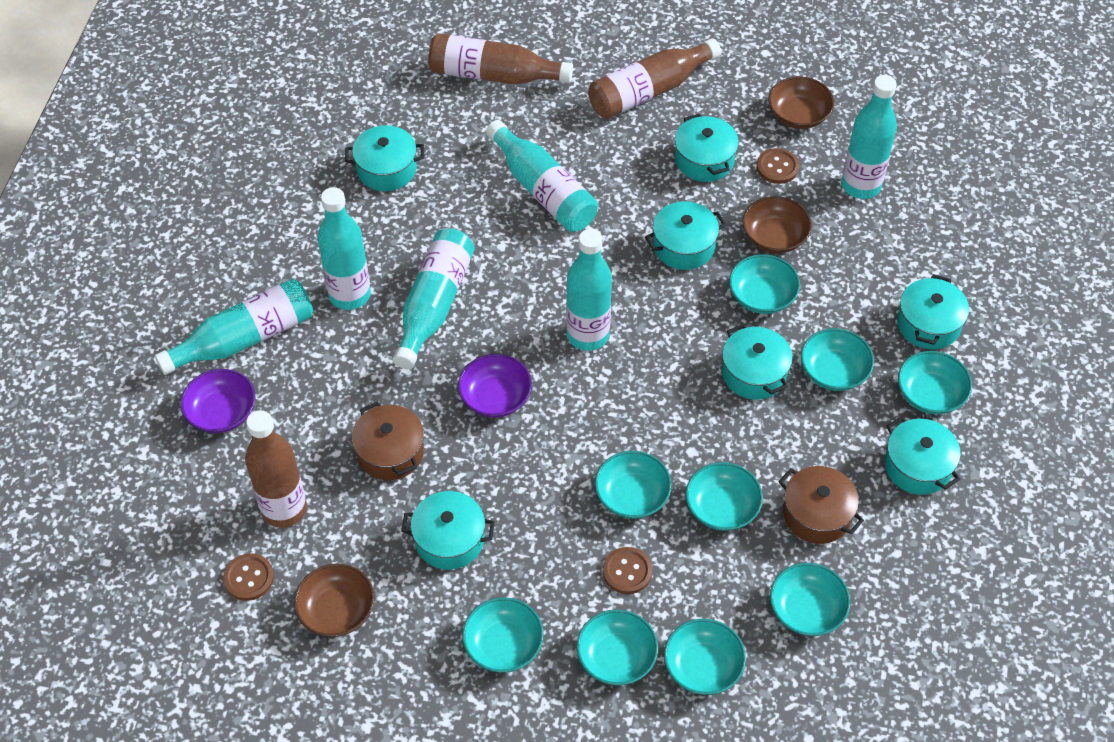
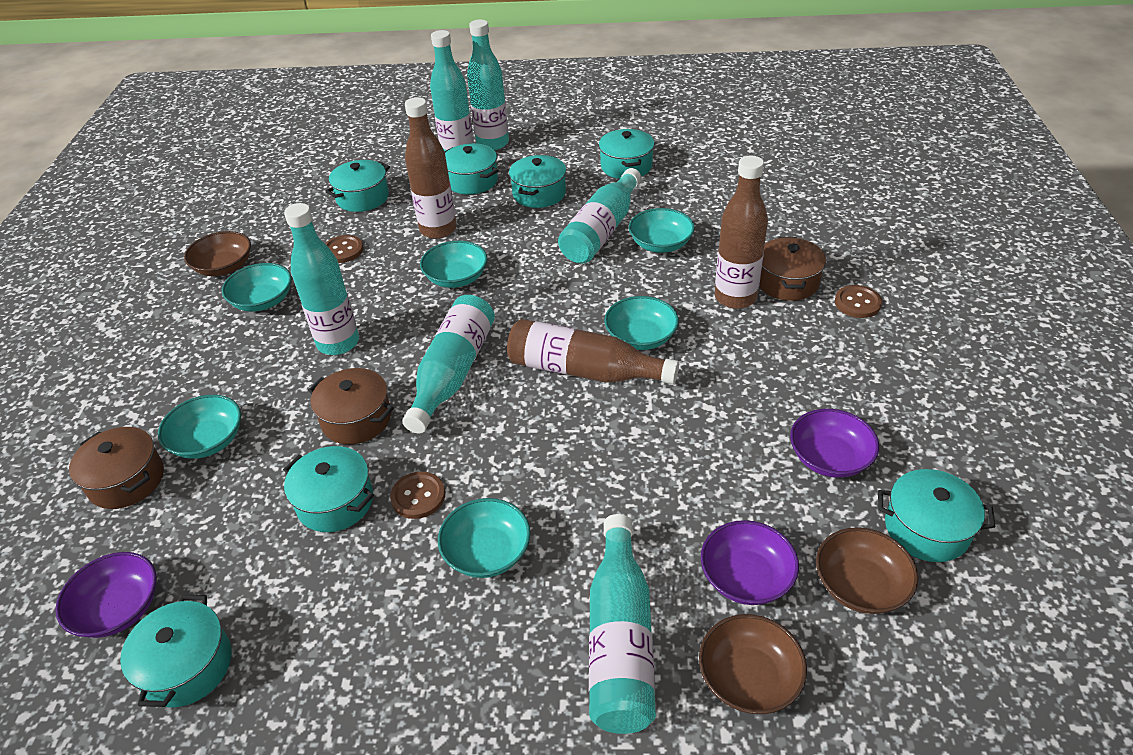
brown pot: [352,402,424,480] [778,466,864,544] = 2 -> [69,427,164,509] [308,368,394,444] [759,237,826,301] = 3
purple bowl: [181,369,255,433] [458,354,532,417] = 2 -> [55,552,157,638] [701,520,799,605] [790,409,879,478] = 3
turquoise bowl: [462,597,544,673] [577,609,658,686] [595,451,672,519] [664,619,746,695] [686,462,763,531] [729,254,800,314] [770,563,851,636] [801,328,874,391] [898,351,972,414] = 9 -> [158,395,241,459] [222,263,292,312] [420,241,487,288] [438,498,530,578] [604,296,679,350] [629,208,695,253] = 6

